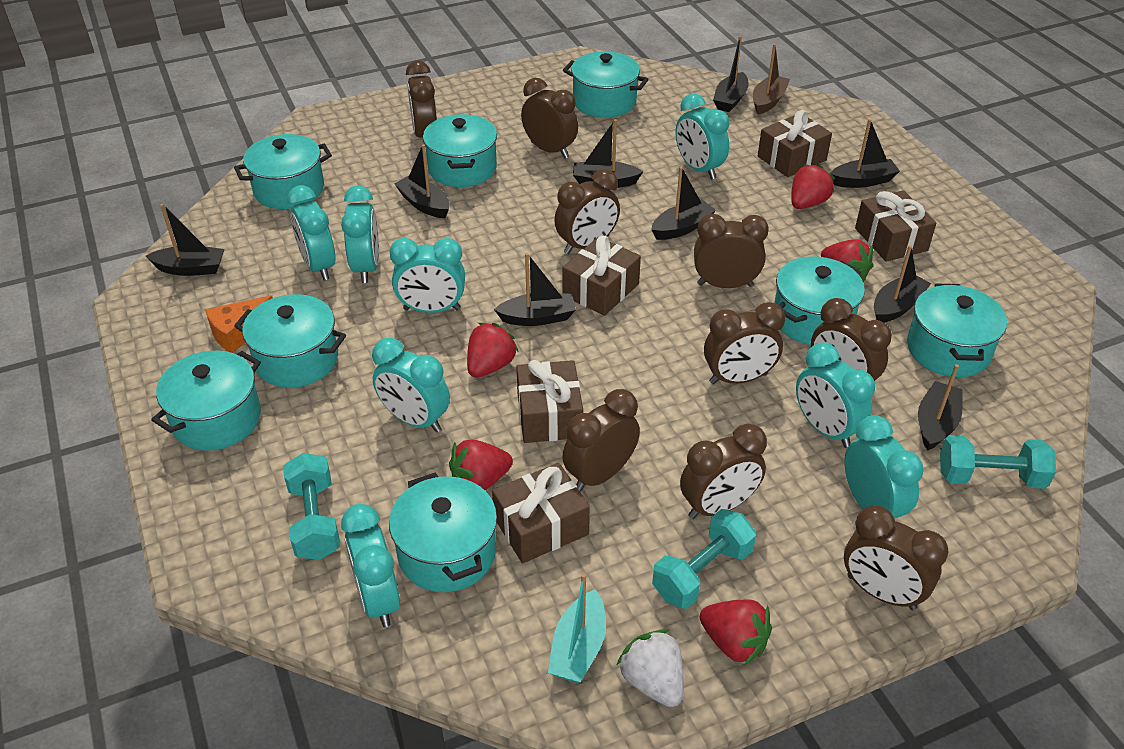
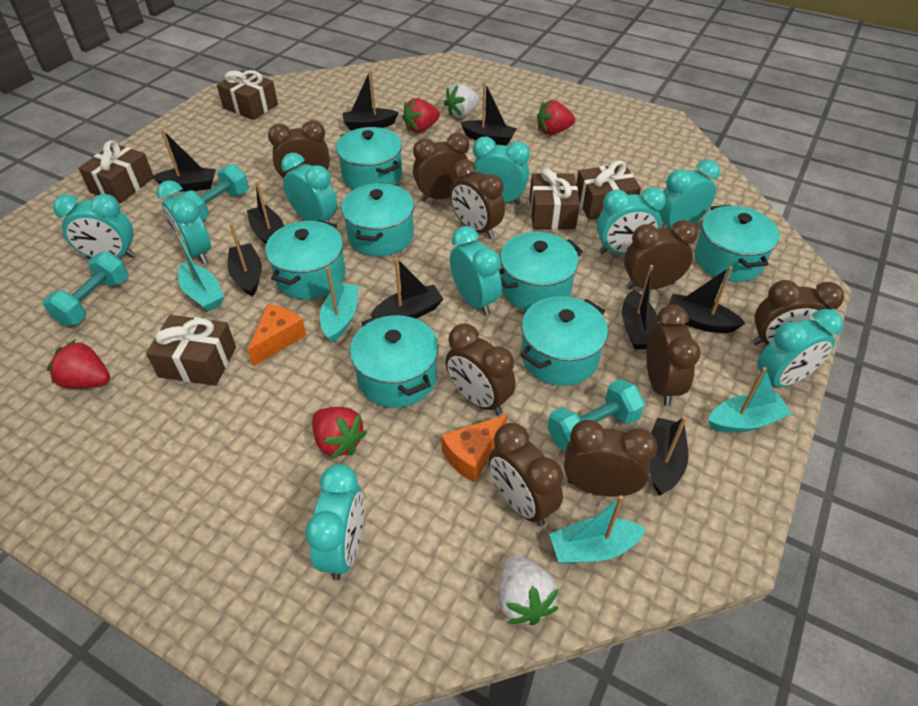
brown boat: [753,44,790,115] = 1 -> none = 0
orange cheese: [205,295,273,353] = 1 -> [247,304,306,366] [441,414,507,483] = 2
red strawberry: [449,440,513,490] [467,323,519,378] [700,599,772,666] [791,164,835,209] [821,240,873,282] = 5 -> [47,339,110,389] [312,407,367,459] [402,98,440,133] [537,100,575,135] = 4
turquoise boat: [548,573,606,683] = 1 -> [175,232,224,311] [320,267,359,343] [549,495,646,563] [708,367,792,433] = 4
turquoise clock: [287,185,336,280] [341,185,379,283] [341,504,400,627] [372,338,450,432] [389,238,465,313] [676,93,729,180] [796,342,875,448] [845,415,924,519] = 8 -> [53,194,136,259] [156,180,211,264] [281,153,338,223] [305,464,364,580] [450,226,502,316] [472,137,530,205] [597,187,666,254] [658,160,720,229] [757,309,843,387] = 9
turquoise pot: [151,351,261,451] [234,134,332,209] [234,294,346,388] [389,473,497,592] [423,114,497,187] [563,52,649,118] [774,256,865,345] [907,283,1007,377] = 8 -> [265,220,345,299] [336,127,402,189] [341,183,414,256] [350,314,438,408] [499,232,583,311] [520,296,608,386] [695,205,780,282] = 7
white strawberry: [617,629,683,707] = 1 -> [444,84,480,118] [498,555,559,625] = 2

